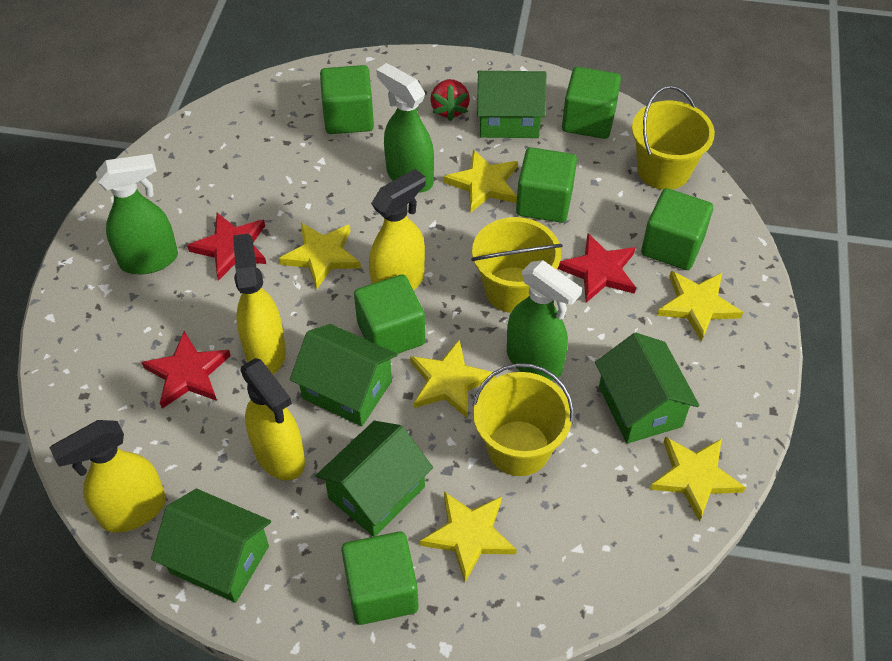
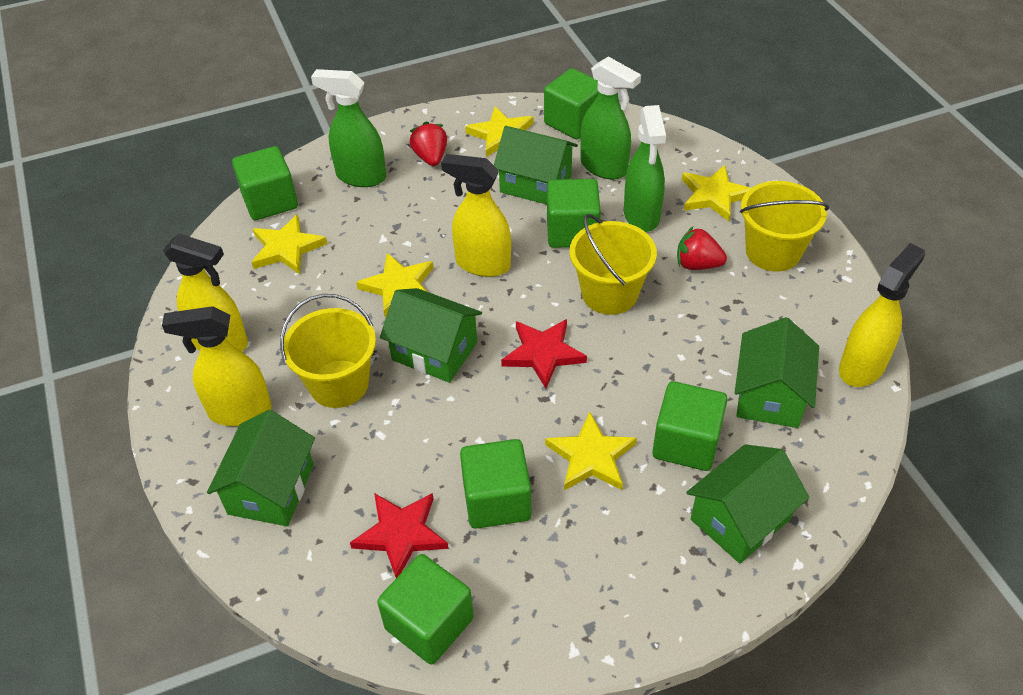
red star: [141,331,231,409] [187,213,266,281] [557,233,636,303] = 3 -> [350,493,449,578] [501,319,587,388] = 2
red strawberry: [430,79,470,121] = 1 -> [410,122,447,166] [677,227,727,270] = 2
yellow star: [279,223,361,289] [410,339,495,418] [420,492,517,582] [444,149,518,212] [650,437,746,522] [657,271,743,342] = 6 -> [252,214,327,274] [356,253,433,317] [465,106,534,157] [545,412,637,490] [682,165,751,221] = 5

